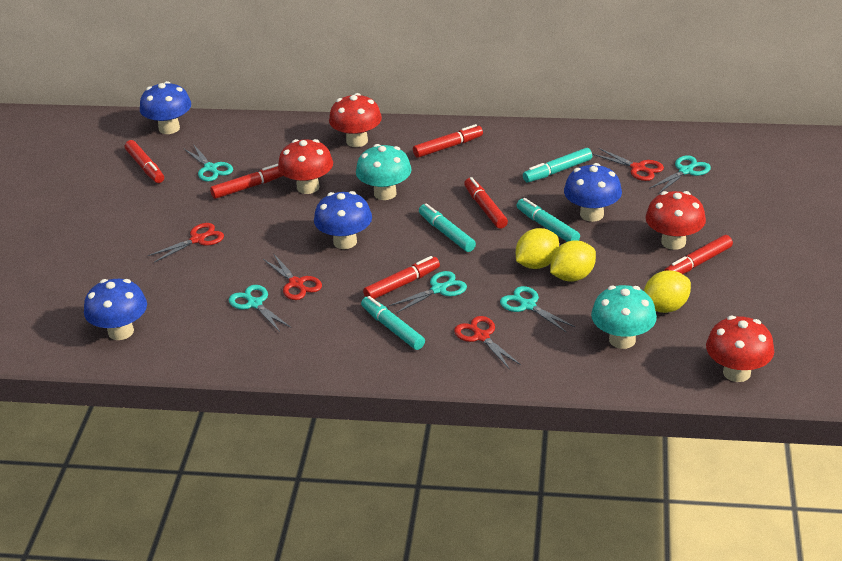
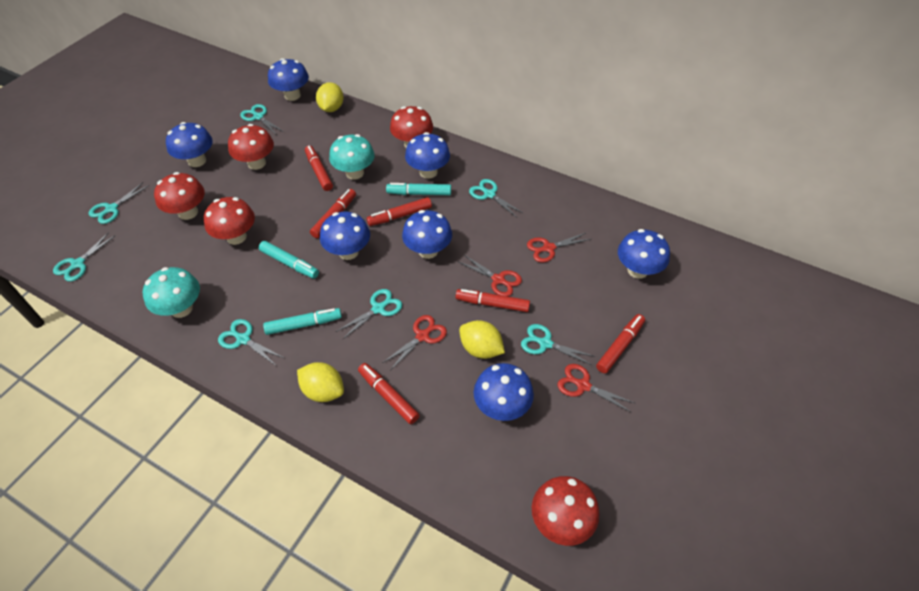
blue mushroom: [84,279,147,340] [140,81,191,134] [314,191,372,249] [564,163,622,222] = 4 -> [166,122,213,167] [268,58,309,101] [320,212,370,260] [402,210,452,259] [405,132,450,179] [474,363,534,421] [618,229,670,279] = 7
red mushroom: [278,139,333,194] [329,93,382,147] [645,191,706,250] [706,316,774,382] = 4 -> [154,172,205,220] [204,197,255,245] [228,124,274,170] [390,106,433,148] [532,476,599,546] = 5
turquoise marker: [361,296,425,350] [419,203,476,252] [516,198,580,242] [523,148,592,182] = 4 -> [259,241,319,279] [263,308,342,335] [386,183,451,195] = 3
turquoise scissors: [183,144,233,182] [229,285,291,332] [389,271,467,313] [500,286,575,332] [649,155,711,194] = 5 -> [53,232,116,282] [89,183,149,224] [218,319,284,365] [240,104,284,134] [336,289,402,339] [469,179,523,217] [521,324,596,365] = 7

